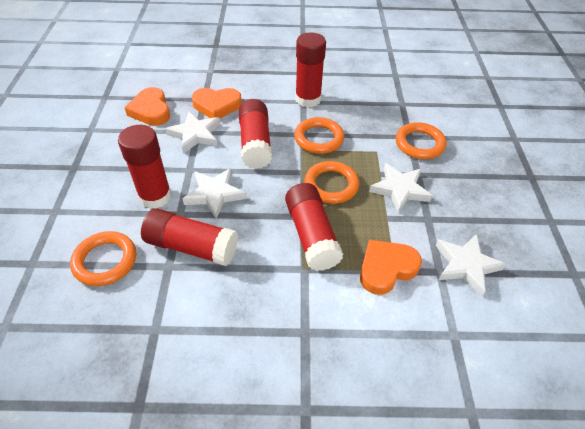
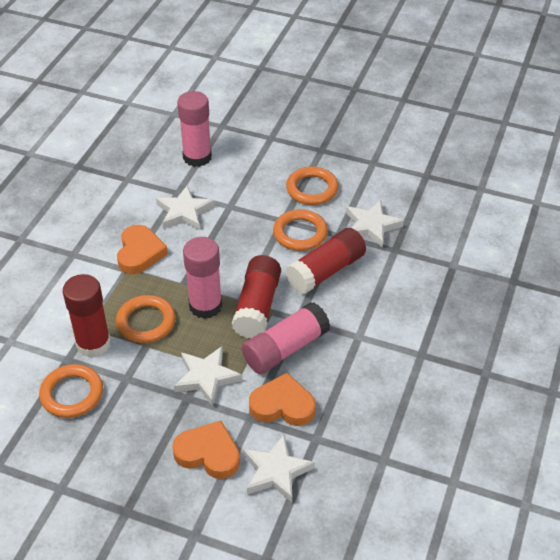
pink glue stick: none = 0 -> [177,91,212,167] [183,237,222,319] [242,302,330,374] = 3
red glue stick: [118,125,172,209] [141,208,238,266] [239,99,272,169] [285,183,343,271] [295,33,326,108] = 5 -> [63,274,111,358] [232,255,281,338] [285,228,366,294] = 3

